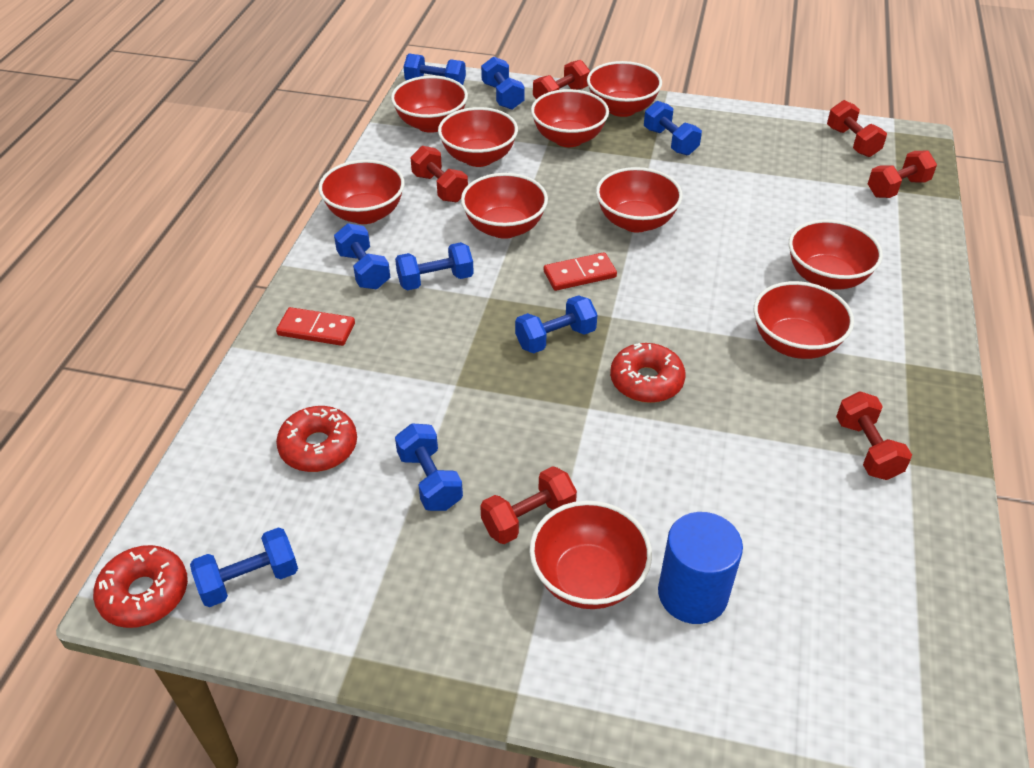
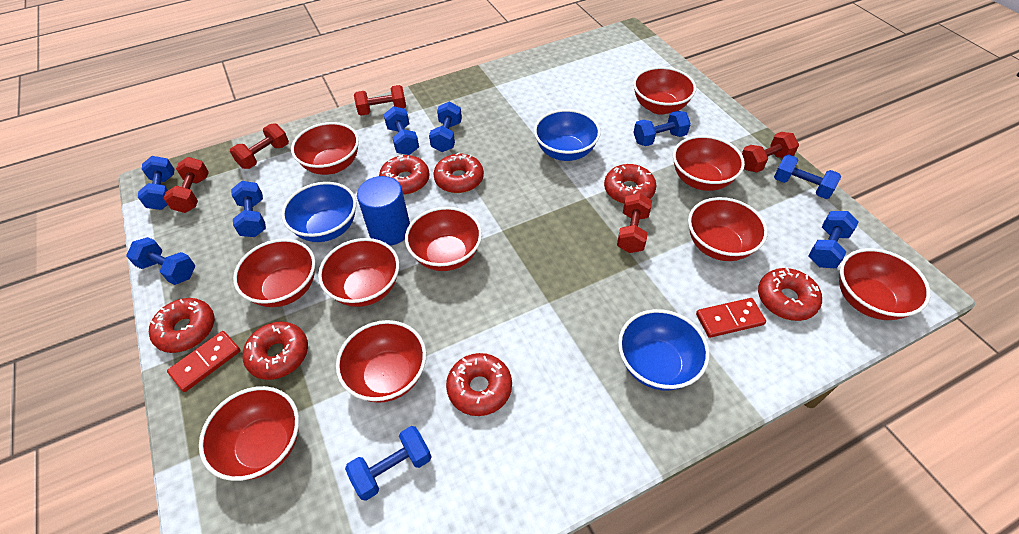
blue bowl: none = 0 -> [281,182,356,242] [534,109,601,161] [618,309,710,391] = 3
blue dumbbell: [190,527,298,607] [334,223,390,289] [395,242,474,290] [395,423,463,511] [404,53,466,85] [481,56,525,110] [515,295,598,353] [644,101,702,155] = 8 -> [126,237,195,285] [138,156,174,210] [231,181,266,237] [345,426,432,501] [383,106,419,155] [429,102,462,152] [634,111,691,146] [774,154,841,199] [809,211,858,268] = 9
red donut: [93,545,188,628] [276,406,357,472] [610,343,685,403] = 3 -> [149,298,214,353] [243,322,308,380] [379,155,430,195] [434,152,484,193] [446,353,512,416] [604,164,656,204] [758,267,822,321] = 7
red dumbbell: [411,146,468,202] [480,466,577,544] [533,60,590,99] [827,100,887,157] [836,391,912,480] [868,151,937,198] = 6 -> [164,157,209,213] [230,123,289,169] [354,85,406,115] [617,193,652,253] [742,132,799,173] = 5

